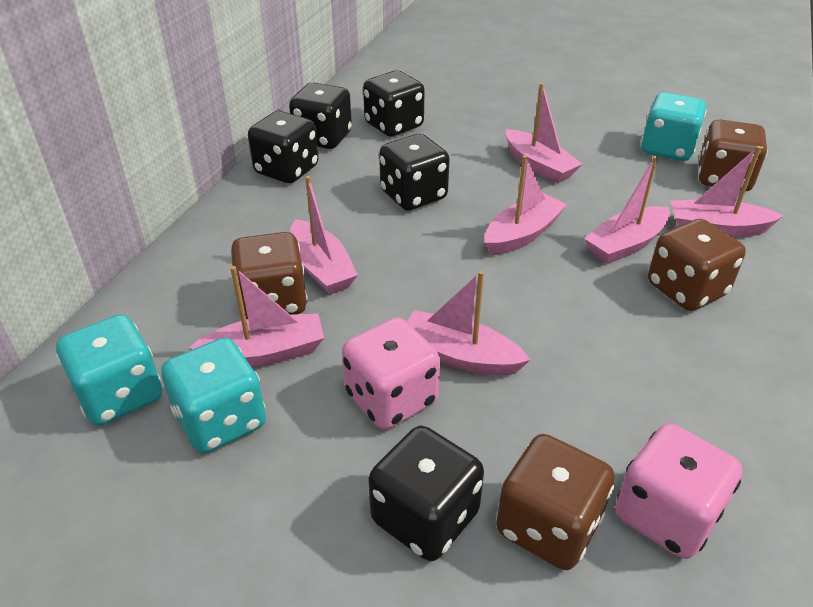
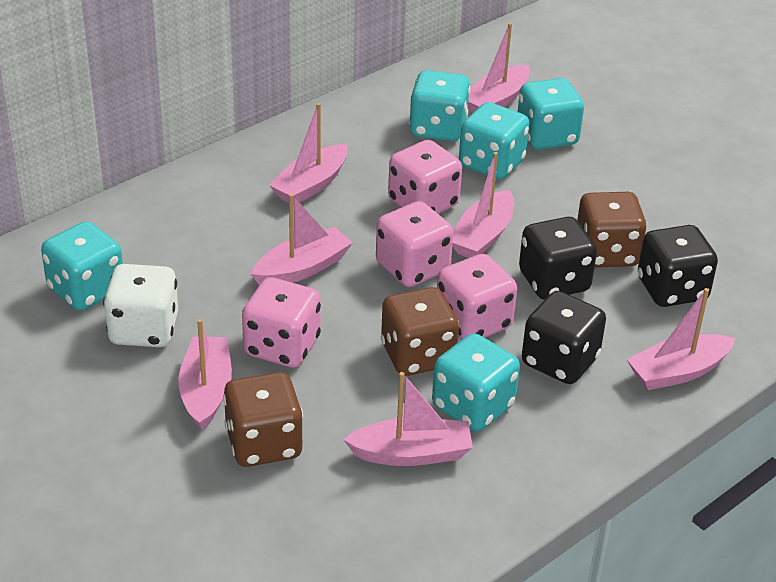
black dice: [248,111,319,183] [289,82,352,149] [363,70,425,137] [368,426,484,561] [379,134,450,210] = 5 -> [519,217,597,300] [522,291,606,384] [638,225,718,307] = 3
brown dice: [231,232,308,319] [496,434,615,570] [648,219,746,311] [698,120,768,191] = 4 -> [223,372,303,467] [381,287,459,376] [577,192,647,268] = 3
pink dice: [342,317,440,430] [615,423,742,559] = 2 -> [242,277,321,368] [376,201,453,287] [388,140,462,214] [437,254,517,340] = 4
turquoise dice: [56,314,162,426] [161,337,266,453] [641,92,707,161] = 3 -> [41,221,123,311] [409,70,470,141] [432,333,520,431] [459,102,529,180] [518,78,584,150] = 5
white dice: none = 0 -> [103,264,178,347] = 1

